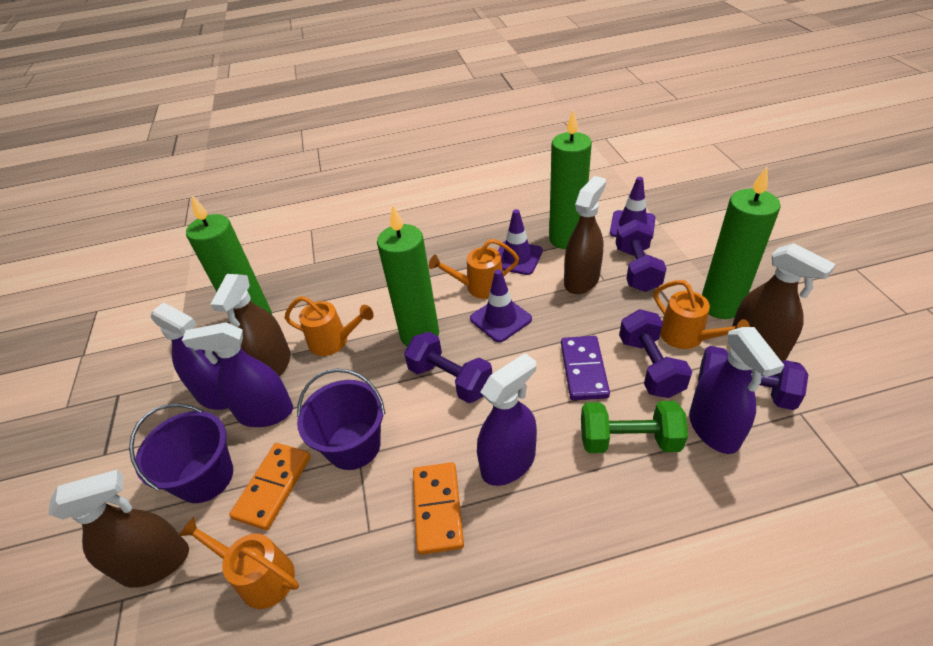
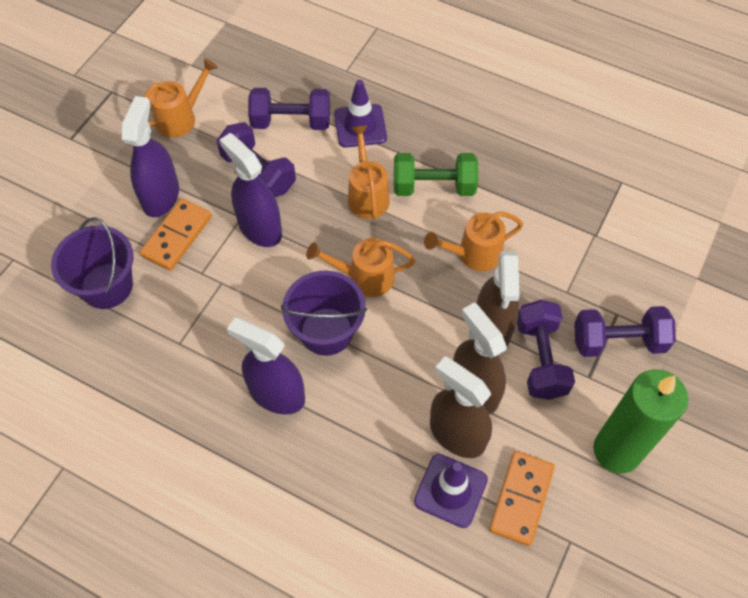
brown spray bottle: [48,470,189,588] [211,274,290,377] [564,176,606,294] [732,243,836,362] = 4 -> [430,357,492,458] [453,303,507,415] [477,251,520,346] = 3
green candle: [186,196,272,315] [377,205,439,347] [549,109,592,249] [702,167,781,319] = 4 -> [593,370,688,473] = 1
purple domino: [561,336,610,400] = 1 -> none = 0
purple spray bottle: [151,302,228,410] [182,322,293,427] [477,353,537,486] [689,327,784,454] = 4 -> [122,96,179,217] [220,133,282,247] [227,317,305,415] = 3
purple traffic cone: [470,270,532,342] [498,209,543,275] [610,177,655,239] = 3 -> [334,80,387,148] [414,454,488,528] = 2

